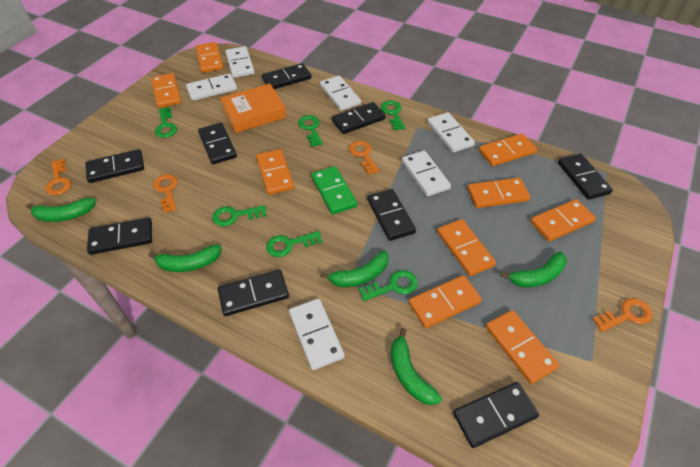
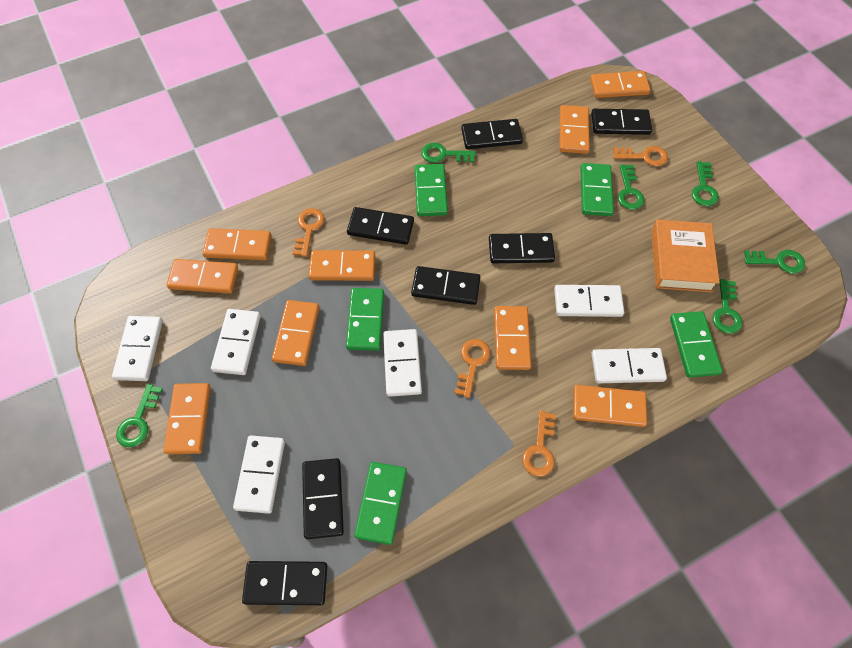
black domino: [85,149,144,183] [87,218,152,255] [198,123,237,164] [218,270,289,316] [262,63,311,89] [332,102,386,134] [367,189,416,241] [453,382,539,448] [558,154,613,200] = 9 -> [242,561,327,605] [302,458,344,539] [347,207,414,245] [411,266,480,305] [461,119,523,149] [489,233,555,263] [591,109,652,135] = 7
green banana: [26,198,96,222] [148,245,222,272] [320,251,389,287] [391,328,442,405] [500,251,567,287] = 5 -> none = 0
green domino: [311,166,358,215] = 1 -> [346,288,384,351] [354,462,407,545] [415,164,448,216] [580,163,614,216] [670,311,722,378] = 5

